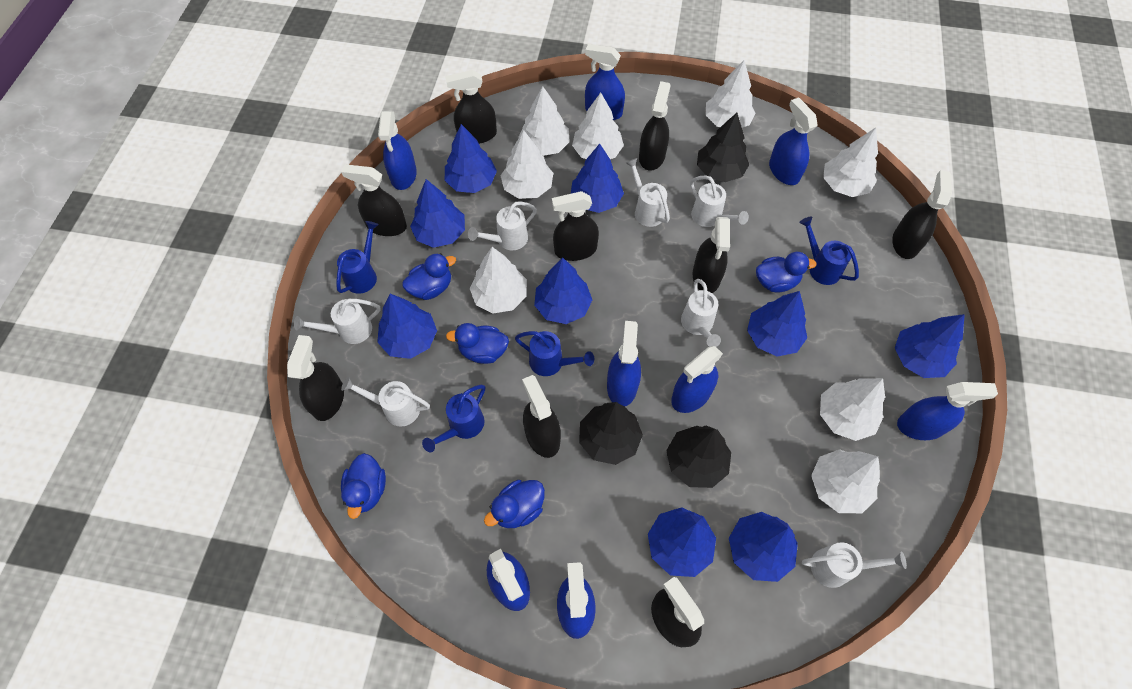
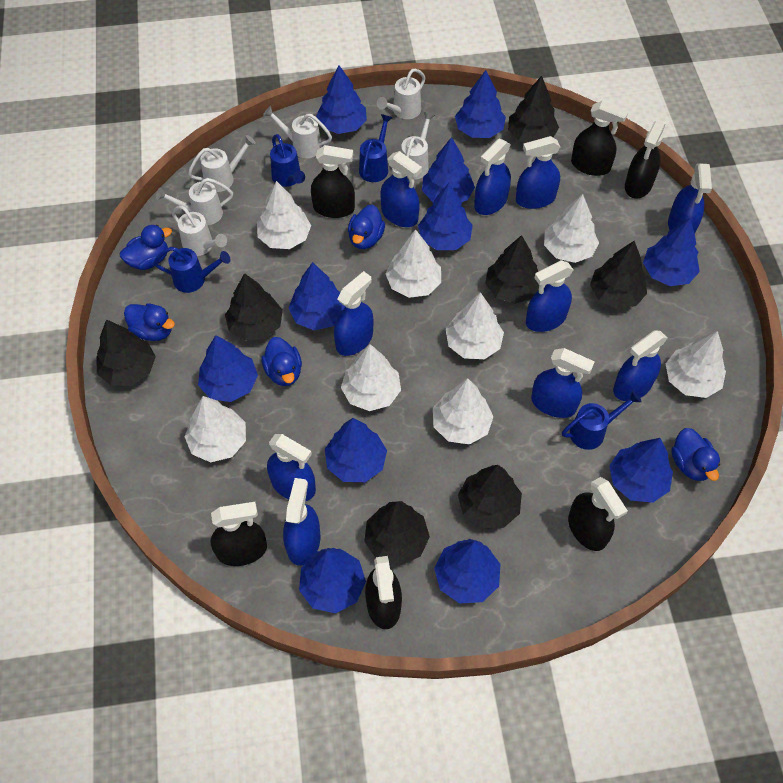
black spray bottle: [287,335,344,421] [341,165,407,236] [445,70,497,144] [522,375,561,458] [552,191,599,261] [639,81,671,171] [651,577,704,647] [693,217,730,293] [892,170,952,259] = 9 -> [211,502,267,566] [311,145,355,218] [365,556,402,629] [568,477,628,551] [571,101,628,176] [625,121,666,199] = 6
black tree: [579,402,643,465] [666,426,731,488] [697,113,749,182] = 3 -> [96,319,156,386] [225,273,283,341] [364,501,430,566] [458,465,522,528] [485,235,540,304] [508,76,559,143] [590,241,647,309] = 7
blue spray bottle: [378,111,417,190] [487,549,530,611] [557,562,595,639] [585,44,625,120] [607,321,641,406] [671,346,723,413] [769,97,818,185] [897,382,998,440] = 8 -> [267,434,316,501] [283,478,320,566] [334,271,373,356] [380,151,422,227] [474,139,511,215] [516,136,560,209] [526,261,573,332] [531,348,595,418] [613,330,667,401] [668,163,712,234] = 10
blue tree: [377,294,437,359] [410,179,465,248] [445,124,497,193] [534,257,592,324] [571,143,624,213] [648,507,716,577] [729,512,798,582] [747,291,807,357] [895,314,965,378] = 9 -> [198,335,258,402] [288,262,345,330] [299,548,366,613] [316,65,367,134] [325,418,387,482] [418,183,473,250] [422,137,475,202] [434,539,501,604] [455,70,506,138] [609,438,673,503] [643,218,700,286] = 11
white watering can: [294,299,381,344] [341,377,430,427] [468,201,537,250] [626,158,670,227] [681,279,721,347] [690,175,749,227] [802,542,907,588] = 7 -> [156,178,233,225] [172,206,227,256] [188,135,256,192] [263,106,332,158] [377,69,425,119] [401,112,435,180] = 6

